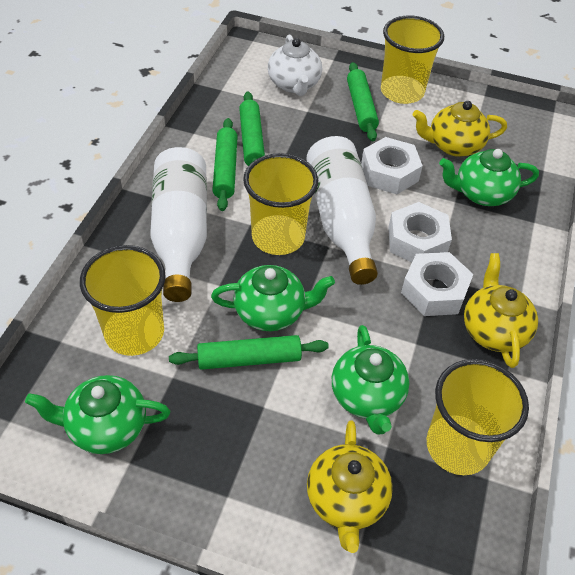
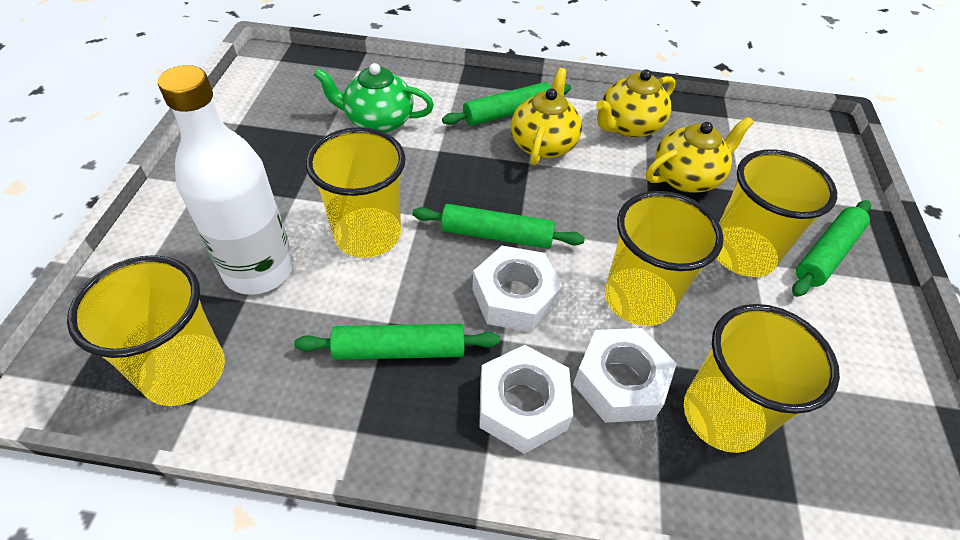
green teapot: [25,375,170,454] [211,265,335,331] [332,325,409,435] [439,149,539,206] = 4 -> [314,63,434,133] = 1
white bottle: [150,147,207,302] [307,136,378,285] = 2 -> [158,65,294,295] = 1
white teapot: [268,34,322,96] = 1 -> none = 0
yellow cup: [80,245,166,356] [243,153,318,255] [381,16,444,104] [427,359,529,475] = 4 -> [67,255,225,406] [306,127,406,258] [605,191,724,326] [684,304,840,453] [716,149,837,277] = 5

